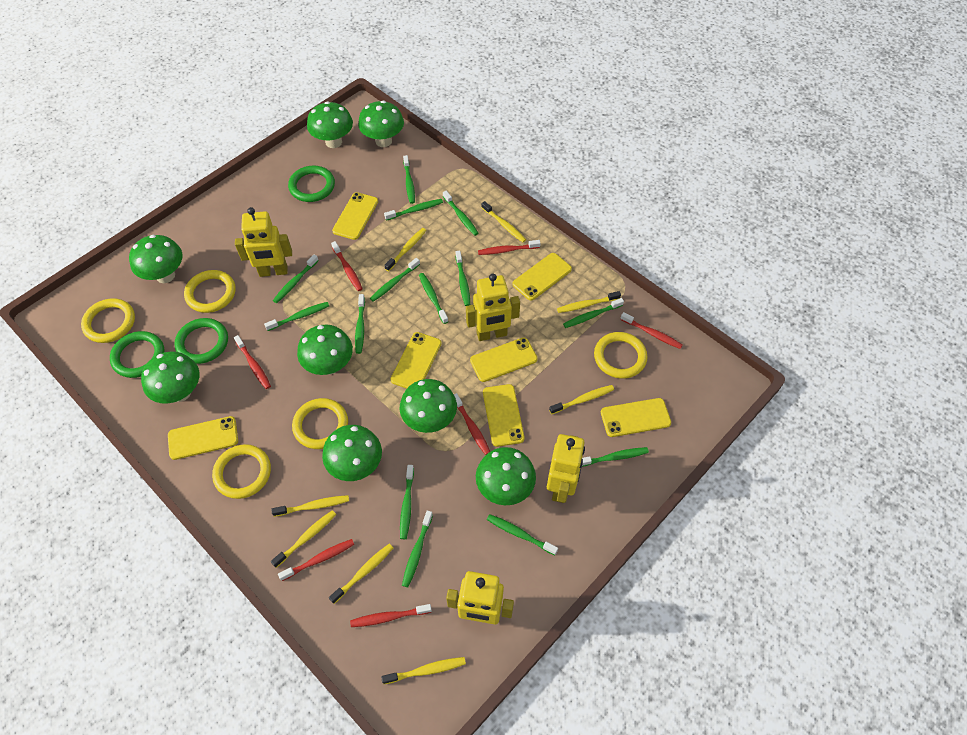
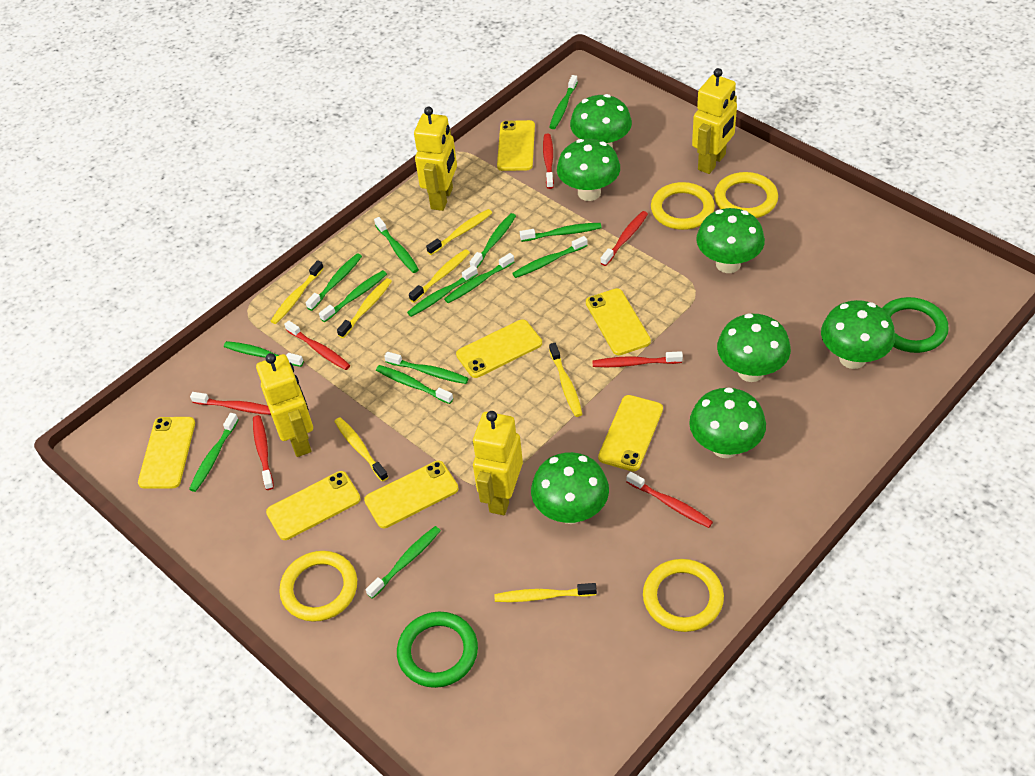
green mushroom: [129,235,182,283] [141,351,199,404] [297,324,353,375] [307,101,353,148] [322,425,382,481] [358,101,404,147] [400,379,457,433] [476,447,536,505] = 8 -> [531,452,609,524] [557,139,620,201] [570,94,632,148] [689,387,766,458] [696,208,765,273] [717,314,791,382] [821,300,895,369] = 7
green ring: [110,331,164,378] [174,318,228,364] [288,166,335,202] = 3 -> [397,612,478,688] [882,297,949,353] = 2
yellow ring: [81,298,135,343] [184,270,236,313] [212,444,271,499] [292,398,348,449] [594,332,647,379] = 5 -> [279,551,357,622] [643,559,724,632] [651,182,715,230] [714,172,778,218] = 4
yellow toothbrush: [271,495,349,517] [271,510,336,568] [329,544,393,604] [381,657,466,684] [384,228,426,271] [481,201,526,242] [549,385,614,414] [557,291,621,313] = 8 -> [271,260,324,324] [334,417,388,482] [337,278,392,338] [409,249,470,303] [426,209,492,255] [494,583,597,602] [549,343,582,417] = 7

